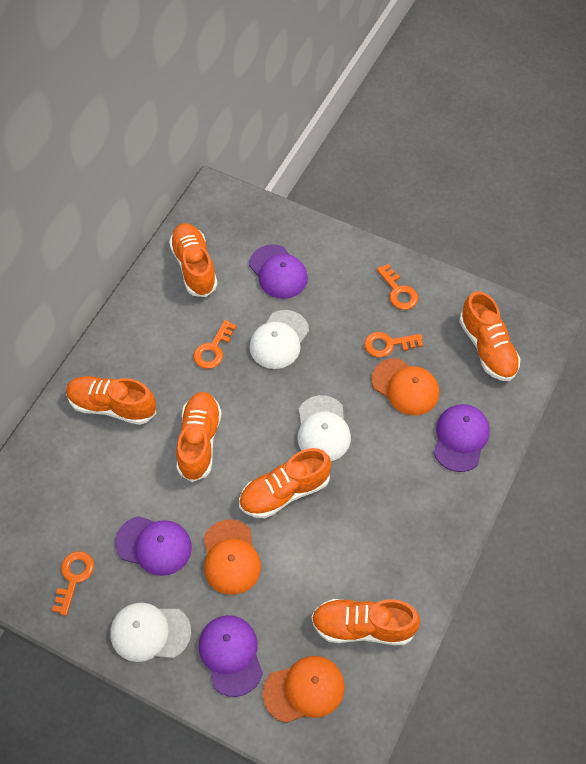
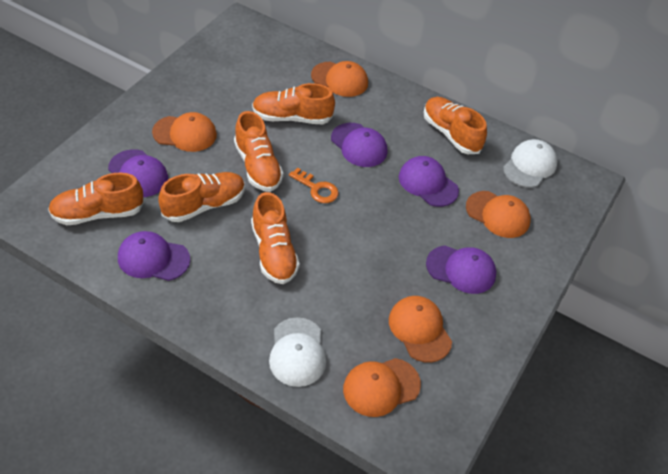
orange cap: [204,520,261,595] [263,656,345,723] [371,358,439,415] = 3 -> [152,112,217,152] [311,61,368,97] [343,358,421,417] [389,296,452,363] [466,191,531,238] = 5
orange key: [52,551,94,616] [193,320,236,369] [364,332,423,357] [377,264,418,310] = 4 -> [289,167,339,203] = 1
purple cap: [115,516,192,576] [198,615,263,697] [249,244,308,299] [434,404,490,472] = 4 -> [108,149,168,197] [118,231,190,281] [331,123,387,167] [399,156,459,207] [426,245,496,294] = 5
white cap: [110,603,191,662] [249,310,309,369] [297,395,351,461] = 3 -> [269,317,326,387] [503,139,557,188] = 2

